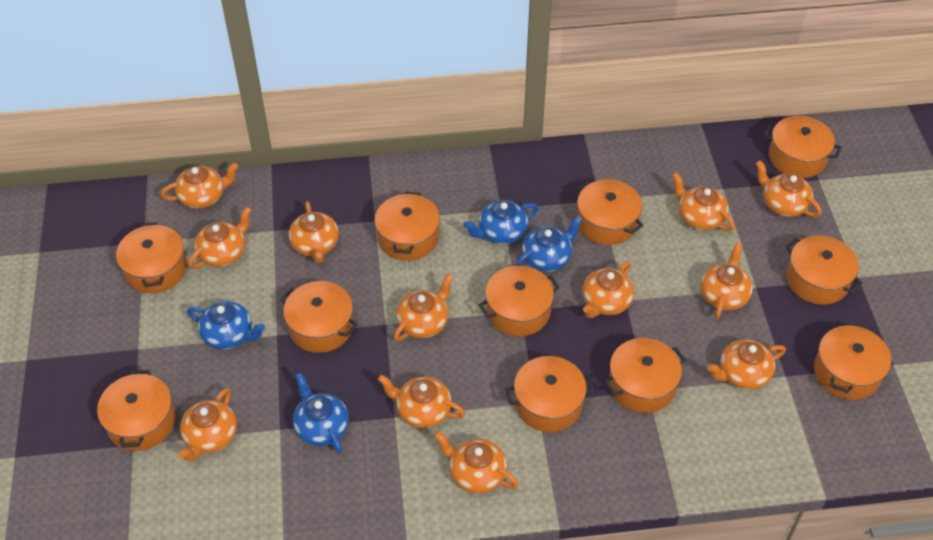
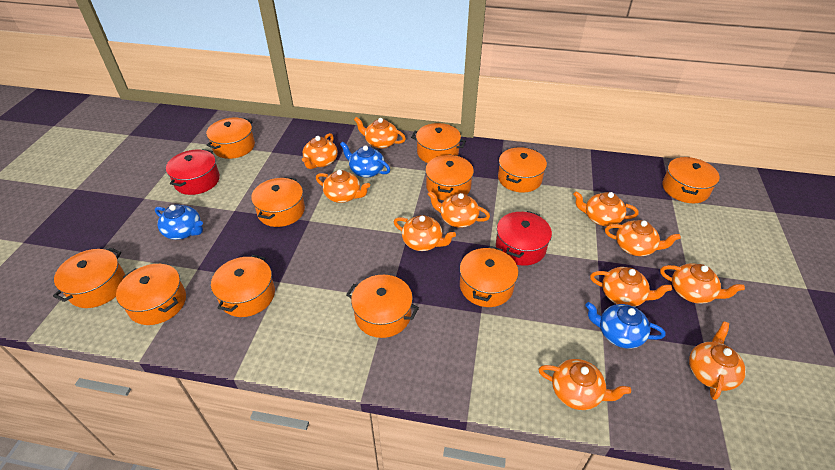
blue teapot: [187,301,265,349] [293,373,349,454] [463,200,539,244] [516,216,583,272] = 4 -> [155,205,203,240] [340,142,390,178] [585,302,665,349] = 3
orange teapot: [161,163,239,209] [178,388,237,462] [188,207,251,269] [289,201,339,264] [378,375,465,428] [394,274,453,341] [434,431,519,494] [582,261,634,318] [672,172,735,231] [700,242,753,319] [707,339,786,389] [755,160,822,217] = 12 -> [302,133,338,169] [316,170,370,203] [354,117,406,149] [394,215,456,251] [428,191,490,228] [538,359,631,410] [573,192,638,226] [590,267,672,307] [605,220,681,256] [660,263,745,304] [689,321,746,400] = 11
red pot: none = 0 -> [166,149,220,195] [496,211,552,266] = 2

